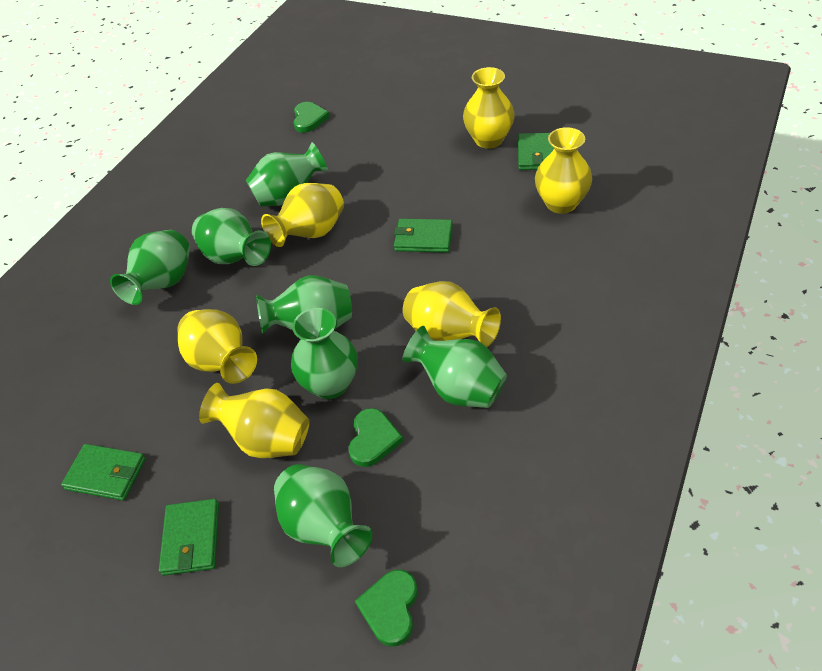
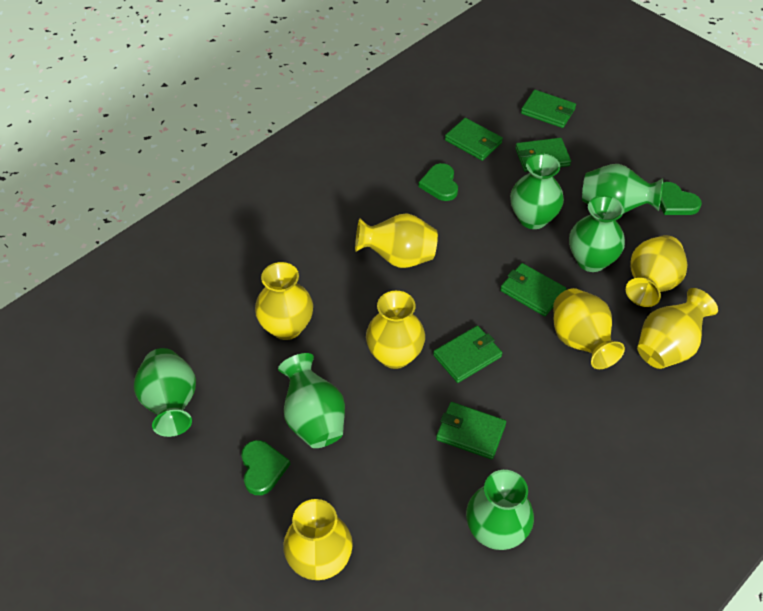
green vase: [110,230,190,305] [192,208,271,266] [246,142,328,206] [256,275,352,334] [274,464,372,567] [291,308,358,399] [403,326,507,408] = 7 -> [134,348,196,437] [278,353,345,448] [466,470,534,550] [510,153,564,229] [569,195,625,272] [582,164,663,214] = 6
green wallet: [61,444,145,501] [159,499,219,576] [394,219,453,253] [518,133,554,170] = 4 -> [433,326,502,383] [436,402,506,459] [445,118,503,161] [500,263,566,316] [515,138,571,172] [521,90,576,128] = 6
yellow vase: [178,309,257,384] [199,383,309,458] [261,183,344,247] [403,281,501,347] [463,67,515,149] [535,127,592,214] = 6 -> [255,262,313,340] [283,499,353,580] [355,213,438,268] [366,291,425,369] [553,288,625,369] [626,235,688,307] [637,288,718,369] = 7

